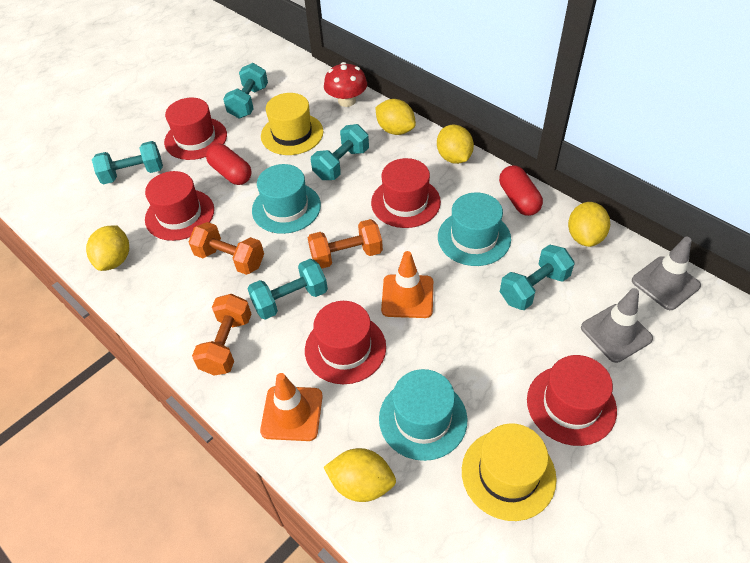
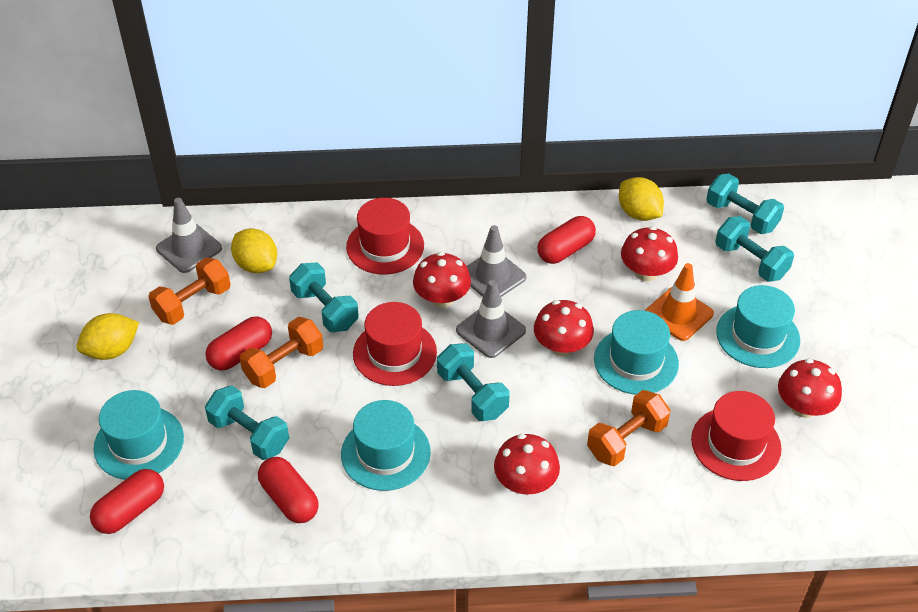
grey traffic cone: [581,288,653,363] [632,237,701,310] = 2 -> [156,198,222,273] [456,280,526,358] [466,225,526,297] = 3
orange traffic cone: [260,373,323,441] [381,251,433,318] = 2 -> [645,263,714,341] = 1
red capsule: [206,144,251,185] [499,165,543,216] = 2 -> [90,469,164,534] [205,316,272,371] [258,457,319,523] [537,216,596,264] = 4
red hat: [145,171,214,241] [164,98,227,160] [305,301,386,384] [371,158,441,228] [527,355,617,446] = 5 -> [346,198,424,275] [353,302,437,386] [691,391,782,481] = 3
red mushroom: [324,62,367,107] = 1 -> [413,252,471,308] [494,434,560,495] [534,300,594,357] [621,226,678,282] [778,358,842,418] = 5
turquoise hat: [252,164,321,234] [379,369,467,461] [438,193,511,266] = 3 -> [93,390,184,480] [341,400,431,491] [594,310,679,394] [716,285,800,368] = 4
yellow hat: [261,93,323,155] [462,423,557,521] = 2 -> none = 0
yellow lemon: [86,225,129,271] [324,448,396,502] [376,99,416,135] [437,125,474,164] [568,202,610,247] = 5 -> [77,313,139,360] [231,228,277,273] [619,177,664,221] = 3

